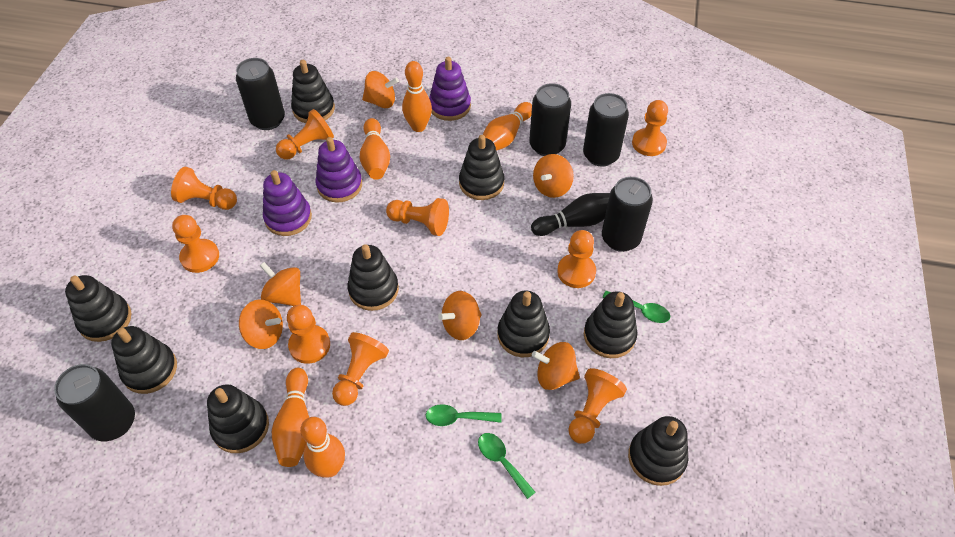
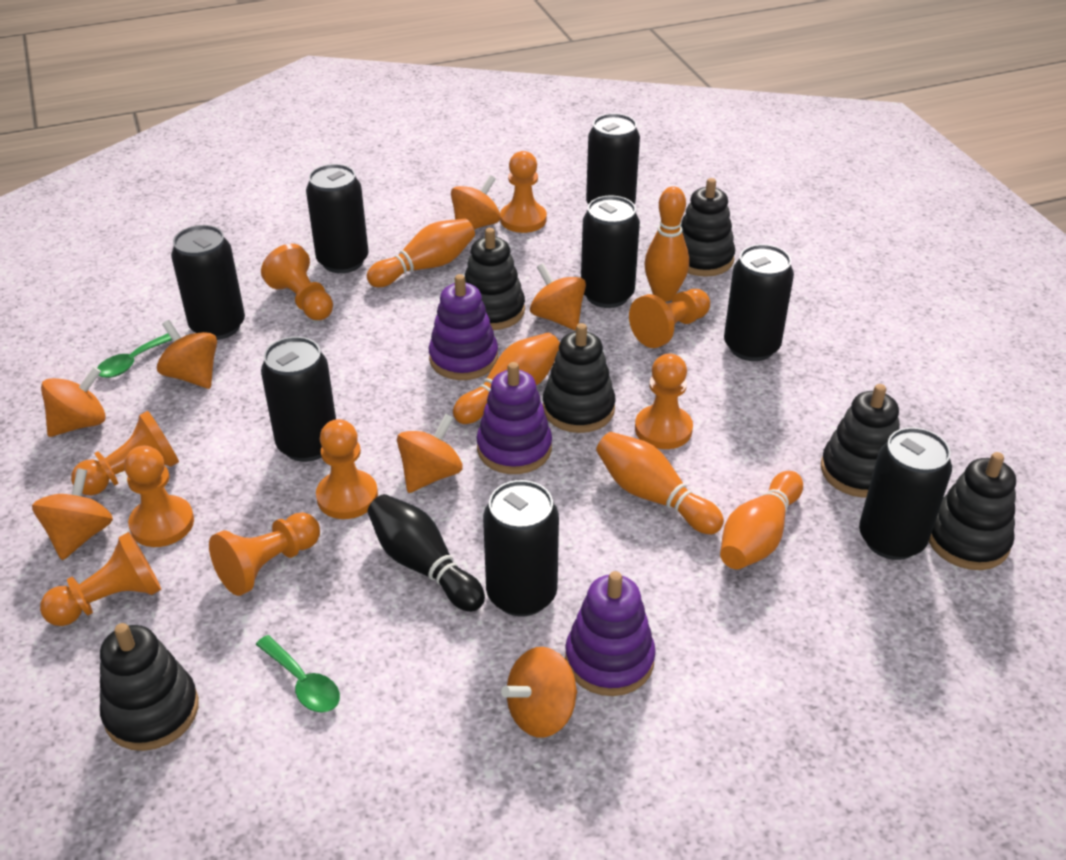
black can: [54,364,135,441] [236,58,285,130] [529,83,571,156] [583,93,629,167] [602,177,653,252] = 5 -> [171,225,245,340] [261,337,336,462] [306,164,369,273] [483,480,559,617] [581,195,640,308] [586,113,640,205] [724,244,794,361] [859,427,952,560] = 8
black stacking toy: [65,275,131,342] [111,326,177,394] [207,384,269,453] [291,60,335,123] [347,244,399,311] [459,135,504,200] [497,291,550,357] [584,291,637,358] [628,416,688,486] = 9 -> [100,623,199,751] [465,228,525,330] [543,323,616,433] [681,178,735,277] [821,384,900,498] [929,452,1016,570] = 6
green spoon: [426,404,502,426] [478,433,536,499] [603,291,670,323] = 3 -> [97,333,172,378] [256,635,340,713] = 2
orange spinning top: [239,299,283,349] [260,262,301,306] [362,71,399,108] [438,291,482,340] [532,342,580,390] [533,154,574,198] = 6 -> [32,468,113,560] [41,367,106,437] [157,320,217,389] [397,414,463,493] [451,175,501,230] [501,647,577,738] [530,263,586,330] = 7

